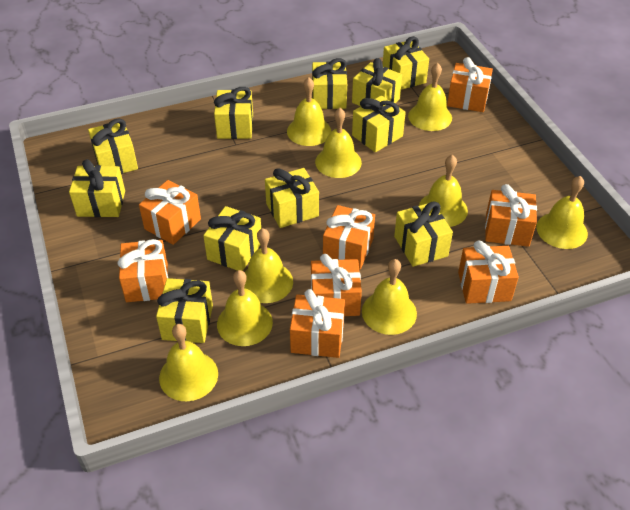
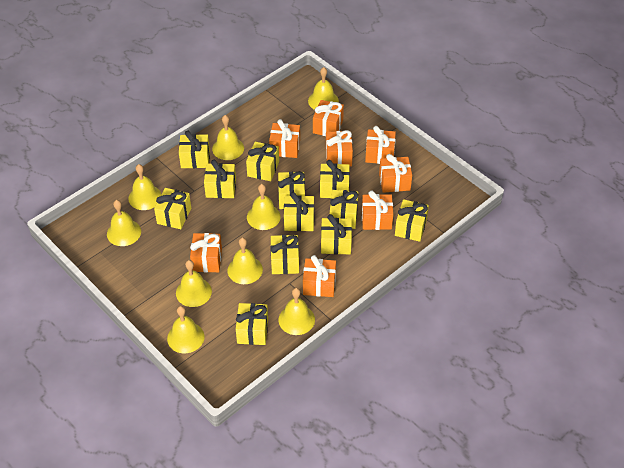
yellow gift: [69,159,125,217] [88,118,138,174] [156,278,213,343] [203,206,261,271] [214,87,253,139] [265,168,319,228] [312,58,347,109] [352,58,402,106] [352,95,406,152] [383,36,429,90] [394,202,453,267] = 11 -> [154,188,191,229] [179,131,210,168] [204,160,236,198] [236,303,268,345] [246,142,279,181] [270,235,299,274] [278,171,305,209] [284,192,314,231] [320,160,350,198] [321,214,352,254] [330,190,358,229] [395,199,429,242] = 12

